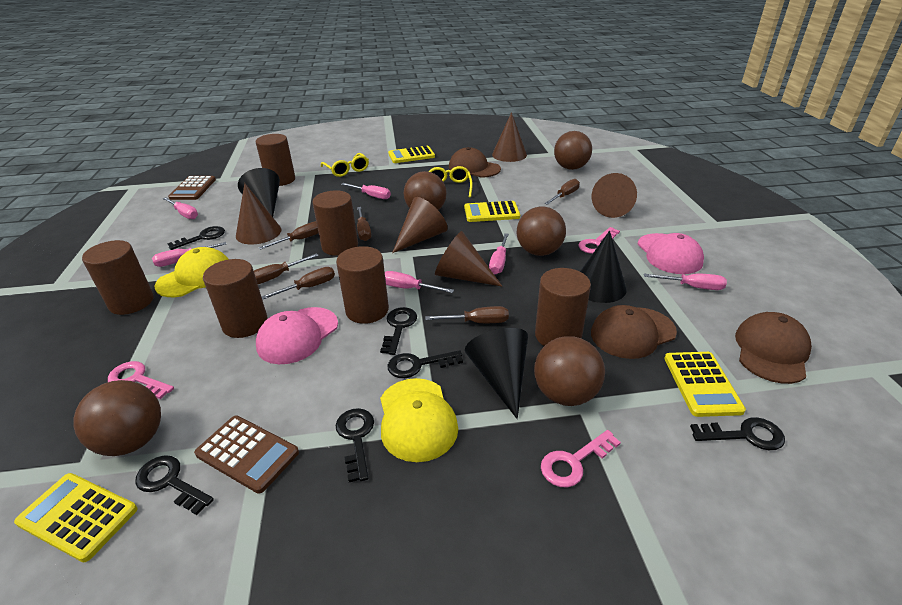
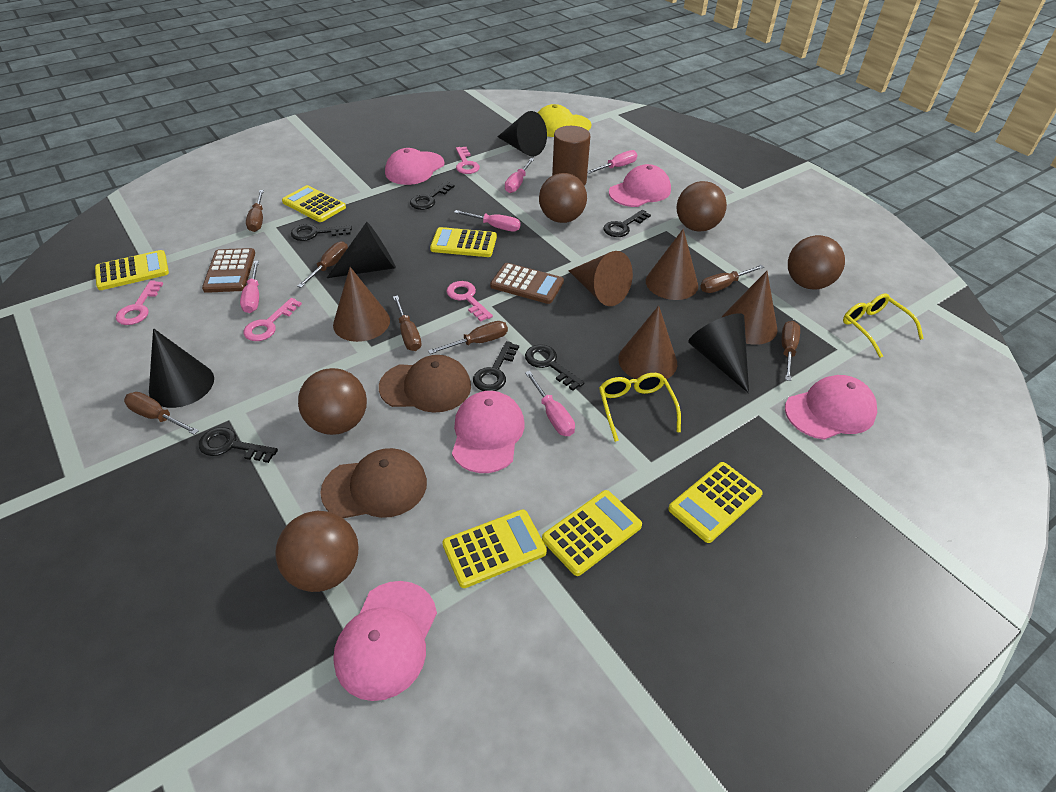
black cone: [238,168,280,217] [465,328,528,419] [580,231,627,303] = 3 -> [149,328,214,408] [327,222,396,278] [497,111,547,157] [688,313,749,393] = 4
brown cap: [449,147,501,178] [591,305,677,359] [735,312,812,384] = 3 -> [320,448,427,518] [379,355,471,413] = 2
brown cylinder: [82,240,154,315] [203,259,268,338] [256,134,295,186] [312,190,358,256] [336,246,389,324] [535,268,591,346] = 6 -> [552,126,590,186] = 1
brown screwdriver: [254,253,319,284] [259,221,318,249] [261,267,335,300] [357,207,371,241] [425,306,509,323] [545,179,580,205] = 6 -> [124,392,199,435] [246,190,264,232] [297,241,348,288] [393,295,422,351] [428,321,508,354] [700,265,764,293] [782,321,800,381] = 7
pink cap: [256,307,338,364] [637,233,704,274] = 2 -> [333,581,437,701] [385,148,444,185] [452,391,525,473] [609,164,671,207] [785,375,877,440] = 5
pink key: [108,361,174,399] [541,430,621,488] [578,227,620,254] = 3 -> [116,280,163,325] [244,298,302,341] [446,281,493,322] [456,147,480,174] = 4
pink screwdriver: [152,242,226,267] [163,197,198,219] [341,183,391,199] [385,271,454,293] [489,233,509,274] [644,273,727,290] = 6 -> [240,261,259,313] [454,210,520,232] [505,158,534,193] [525,371,575,436] [587,150,638,174] = 5
yellow calculator: [14,473,137,562] [388,146,435,163] [464,201,520,222] [664,352,746,417] = 4 -> [95,250,169,290] [282,185,346,222] [430,227,497,257] [442,509,547,588] [542,490,642,576] [668,462,763,543] = 6
yellow cap: [155,247,229,297] [380,378,458,462] = 2 -> [537,104,591,137] = 1

